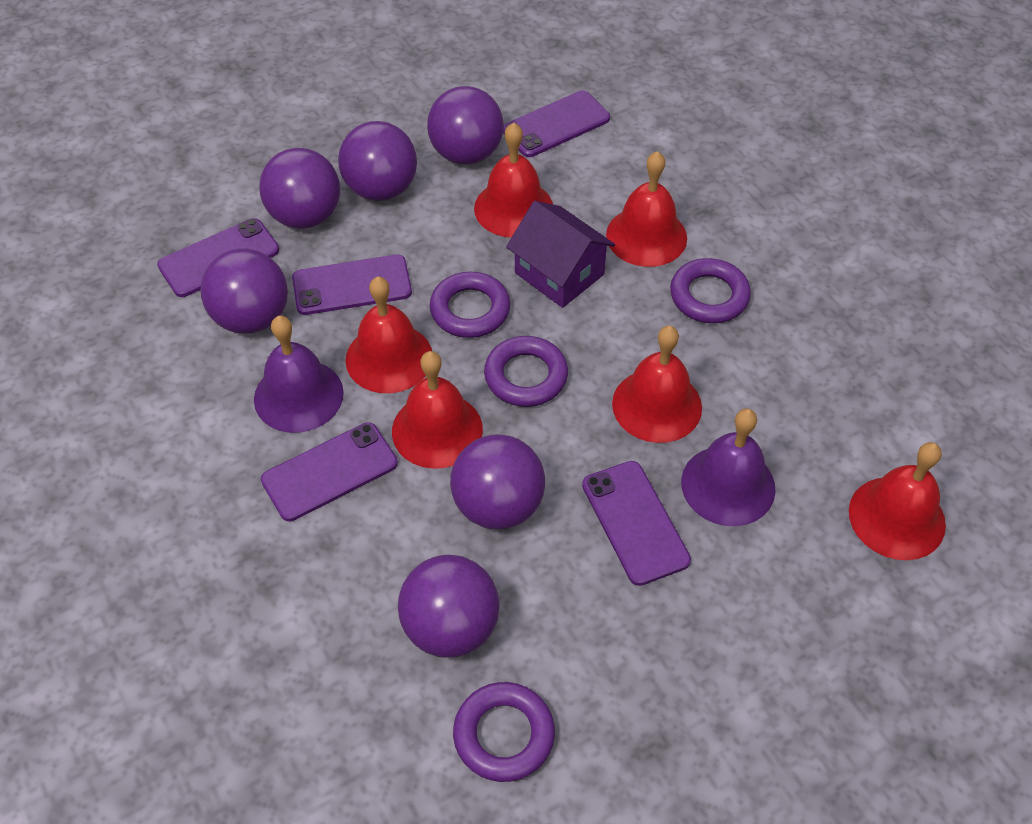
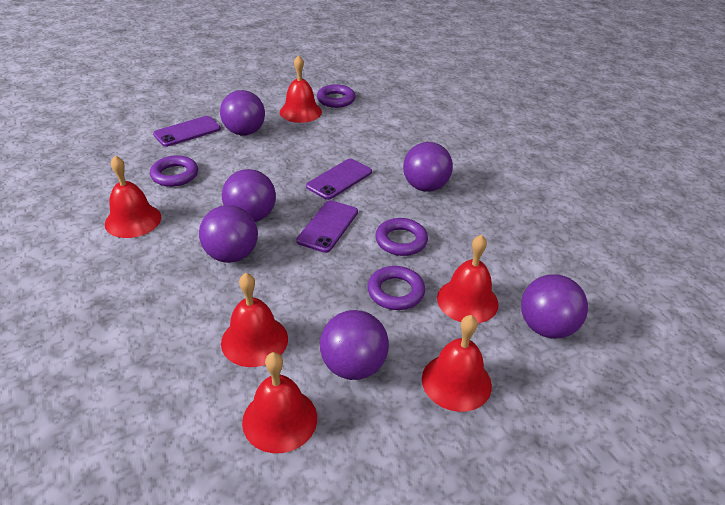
purple bell: [254,316,344,433] [681,408,776,526] = 2 -> none = 0
purple house: [506,201,615,308] = 1 -> none = 0
purple phone: [157,218,279,297] [261,422,398,521] [292,254,412,315] [503,91,610,157] [582,461,691,586] = 5 -> [153,116,221,147] [296,200,358,253] [306,159,372,200] = 3

